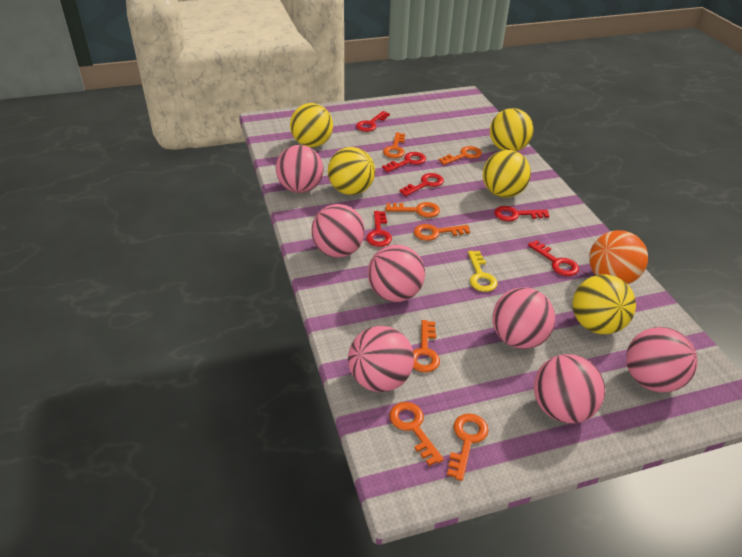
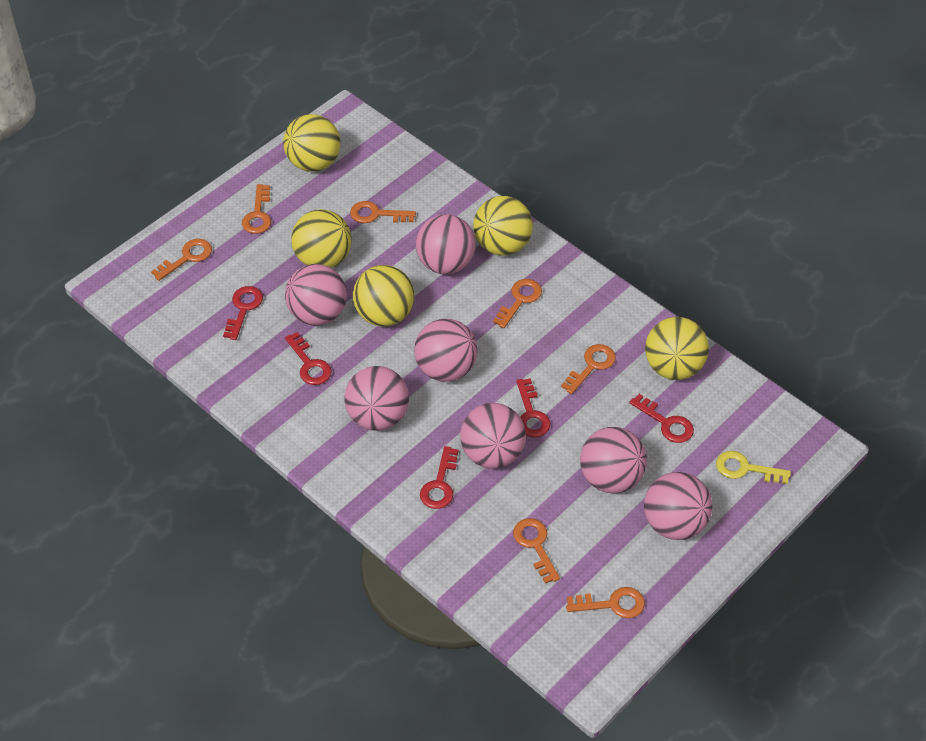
orange ball: [589,230,648,284] = 1 -> none = 0
red key: [356,111,390,132] [366,211,392,247] [382,152,426,172] [399,173,444,196] [494,206,549,221] [528,240,579,276] = 6 -> [223,286,263,340] [285,332,332,385] [420,446,459,509] [516,378,550,437] [629,394,694,443] = 5

